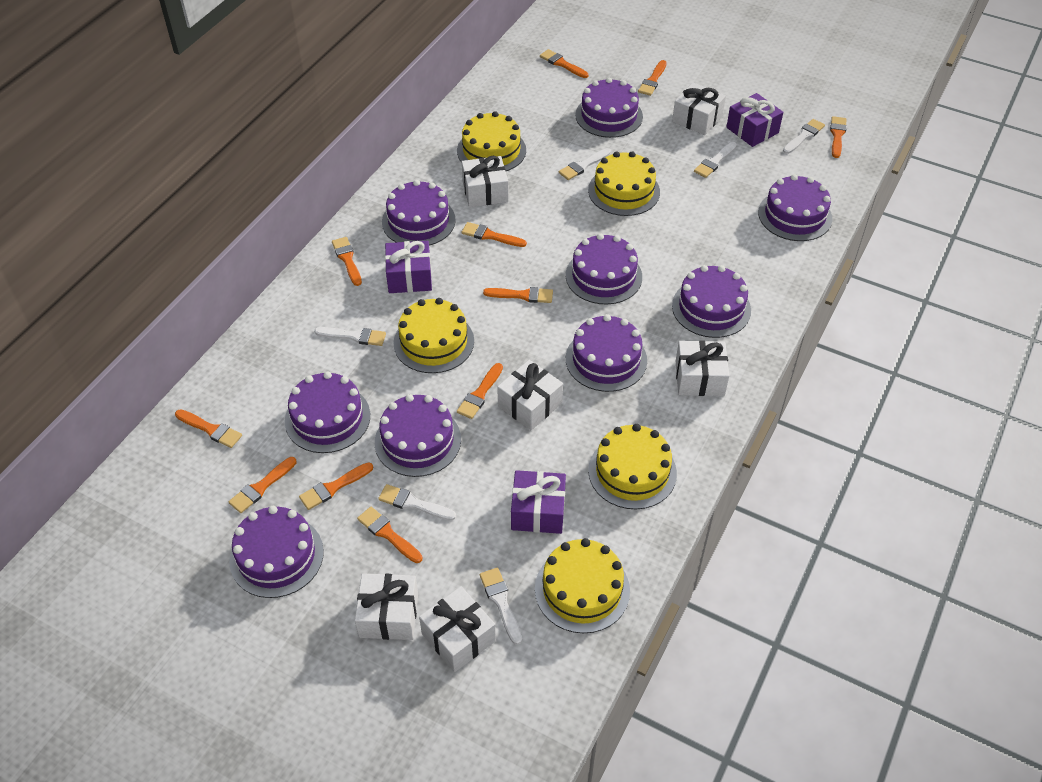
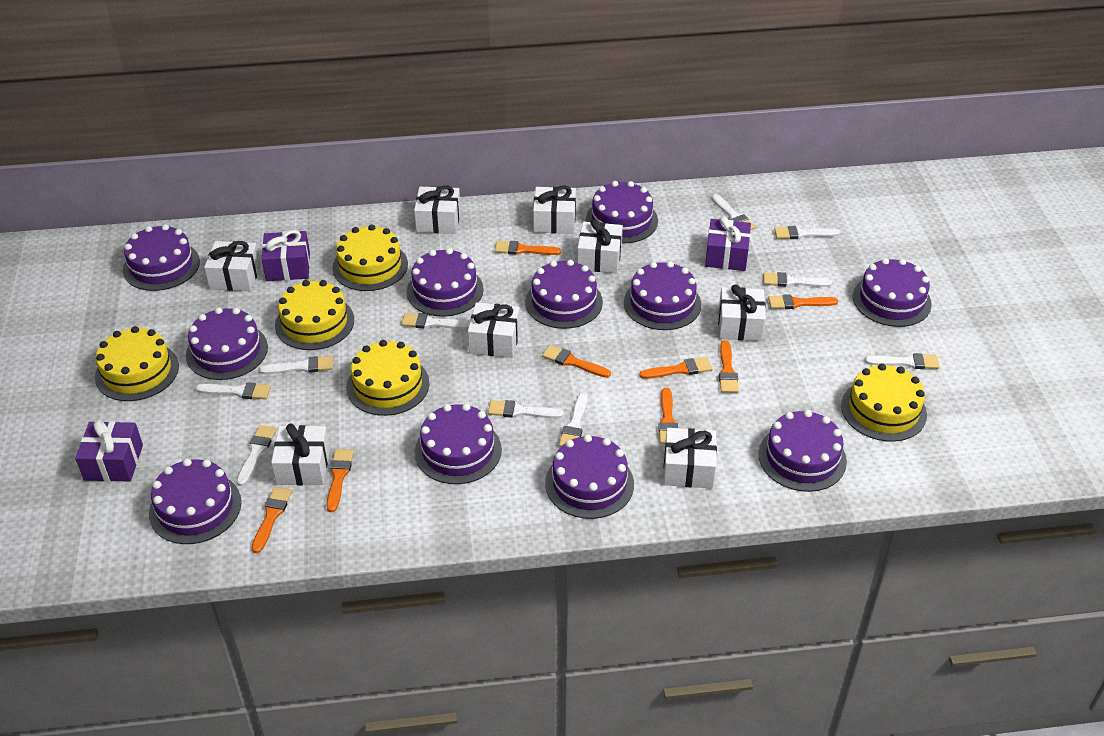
orange brush: [175,409,242,448] [228,457,297,513] [299,462,373,510] [332,237,362,286] [357,507,422,563] [457,363,503,419] [462,222,527,247] [483,287,553,303] [540,49,589,78] [638,60,667,96] [830,116,847,158] = 11 -> [252,487,292,553] [326,449,354,512] [495,241,561,255] [542,345,611,378] [639,357,712,379] [658,388,678,444] [719,340,739,393] [768,294,838,309] = 8
purple cake: [229,506,324,598] [285,371,370,453] [375,394,461,477] [382,180,456,246] [566,233,642,304] [566,314,647,392] [575,77,643,138] [672,265,751,338] [758,174,832,241] = 9 -> [123,224,200,291] [149,459,241,544] [186,307,268,380] [407,248,484,317] [415,404,502,484] [525,260,603,329] [545,434,634,519] [586,181,658,243] [624,261,701,330] [758,410,847,492] [853,258,932,327] = 11
white brush: [314,327,386,346] [378,484,456,521] [480,568,522,645] [559,148,611,180] [694,142,737,178] [783,119,825,154] = 6 -> [196,382,271,399] [237,425,276,486] [259,356,333,374] [401,313,470,329] [488,400,564,418] [559,393,588,447] [712,194,756,230] [763,272,832,287] [774,226,841,239] [865,353,940,369] = 10
white gift: [355,573,418,640] [419,586,496,672] [462,156,509,207] [497,360,563,430] [672,82,726,135] [676,340,729,396] = 6 -> [204,241,261,291] [271,424,330,486] [414,185,461,234] [468,302,520,358] [533,186,576,234] [577,219,623,273] [664,428,717,488] [718,284,766,341] = 8

